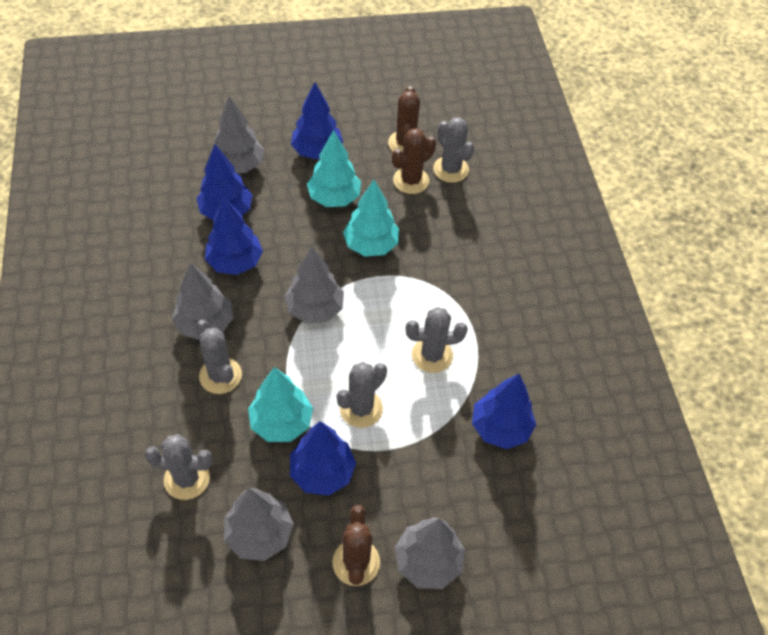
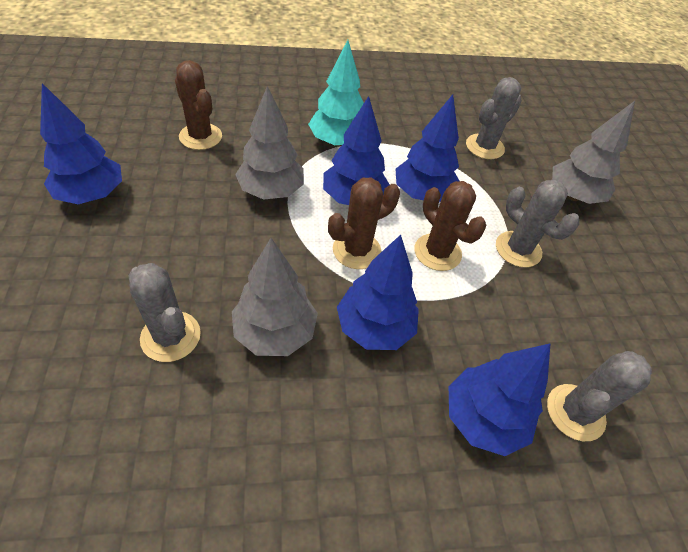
grey cactus: [145,434,213,500] [196,320,242,394] [337,362,387,428] [406,307,468,373] [433,117,474,183] = 5 -> [128,263,201,362] [466,77,522,159] [496,179,579,268] [547,351,652,441] = 4
grey tree: [172,262,234,340] [211,96,265,173] [224,488,294,561] [284,246,344,324] [394,517,465,589] = 5 -> [232,238,318,356] [235,86,304,200] [552,101,635,204] = 3
turquoise tree: [248,367,313,442] [307,130,361,207] [343,180,399,257] = 3 -> [308,40,364,147] = 1

